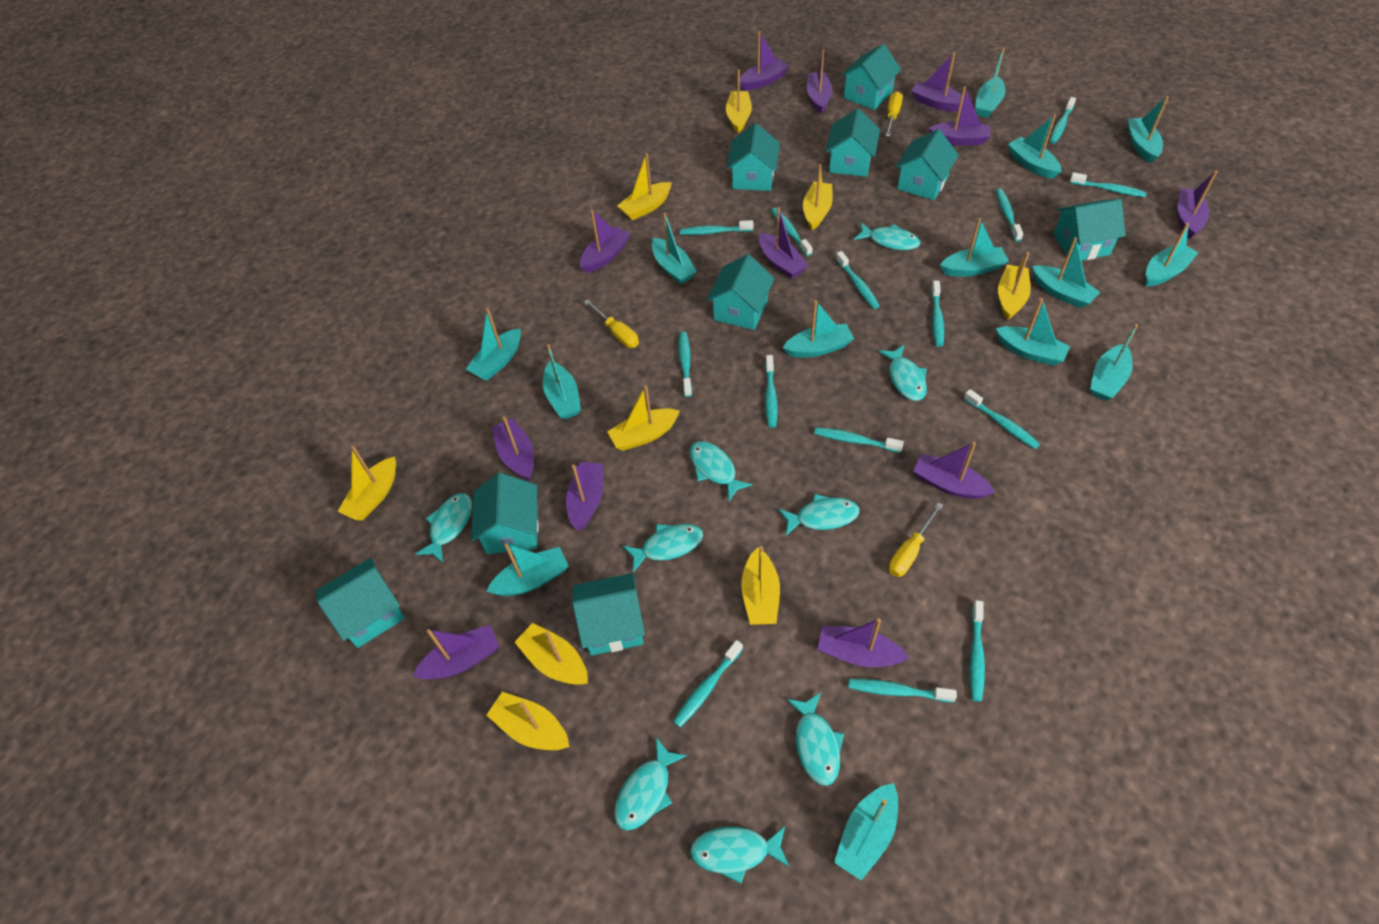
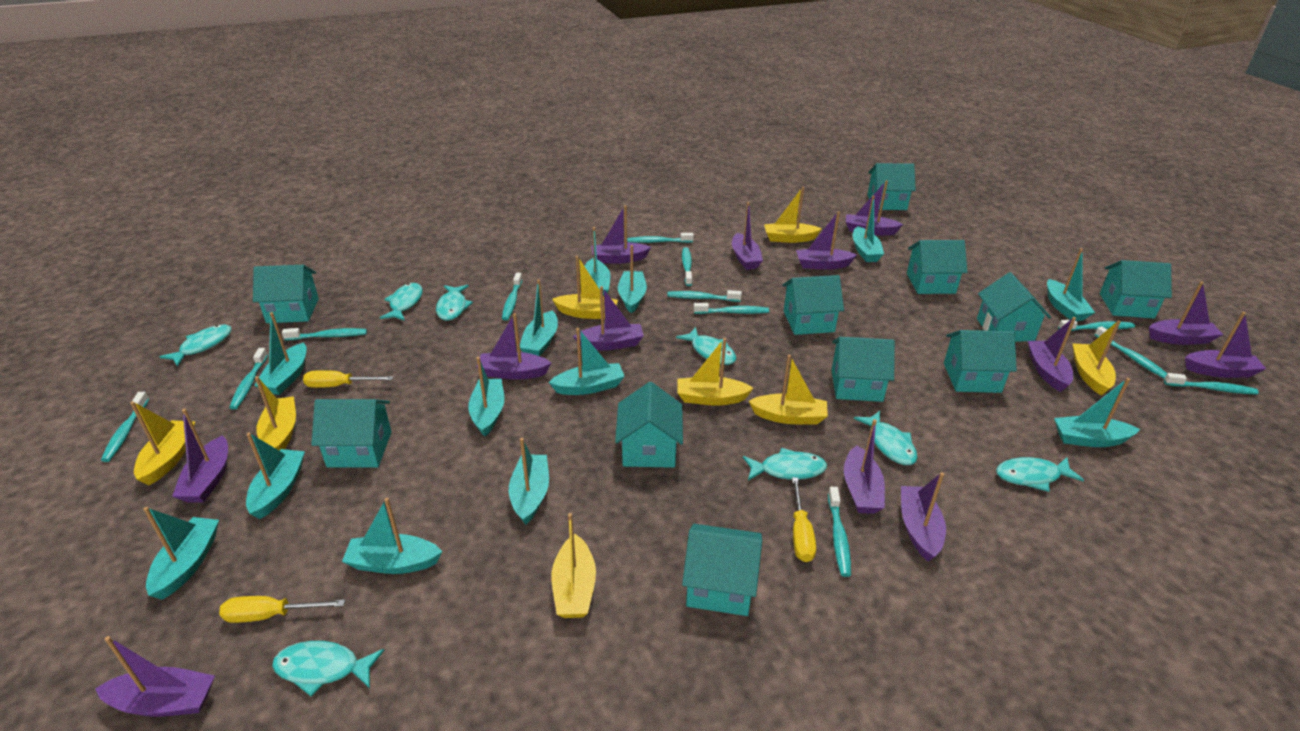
purple boat: [413,625,499,680] [492,416,534,481] [566,462,603,531] [580,210,630,273] [740,31,789,90] [759,207,808,279] [806,49,832,113] [818,618,909,667] [911,52,965,111] [913,442,995,499] [929,87,991,145] [1178,170,1218,239] = 12 -> [95,636,215,717] [172,409,228,503] [476,313,551,380] [573,286,644,350] [591,205,651,264] [732,202,763,270] [796,211,857,270] [844,419,885,514] [846,180,903,236] [901,472,946,561] [1028,317,1076,392] [1149,281,1223,345] [1185,312,1266,378] = 13
turquoise boat: [466,308,521,381] [487,543,569,596] [543,344,581,419] [652,213,697,284] [783,300,854,358] [834,783,898,881] [940,218,1009,277] [975,47,1006,118] [996,298,1070,366] [1008,115,1062,179] [1033,237,1100,308] [1090,324,1138,401] [1128,96,1169,163] [1146,223,1198,286] = 14 -> [143,507,219,600] [246,433,305,519] [254,312,307,395] [342,498,442,574] [468,357,504,436] [509,438,549,525] [520,279,558,356] [549,328,625,395] [585,227,611,295] [618,245,647,313] [853,196,884,262] [1047,248,1095,321] [1054,378,1140,447] = 13
turquoise fish: [415,493,472,563] [614,737,687,831] [623,524,703,573] [689,441,753,501] [690,826,789,884] [778,494,859,536] [787,693,844,786] [854,223,920,250] [878,344,927,401] = 9 -> [159,324,232,367] [272,641,385,697] [380,283,423,321] [436,285,473,321] [676,327,736,365] [743,448,827,481] [854,411,918,465] [996,457,1084,492] = 8
turquoise house: [316,558,405,648] [471,473,538,554] [572,573,645,656] [707,254,775,330] [727,123,780,191] [826,108,880,177] [841,44,901,110] [895,129,959,200] [1053,199,1126,261] = 9 -> [253,265,319,323] [311,399,392,467] [615,382,683,468] [682,524,762,616] [783,275,844,335] [831,337,895,402] [868,163,916,210] [907,240,967,294] [944,330,1017,393] [977,272,1051,342] [1100,260,1172,319] = 11
turquoise toothbrush: [673,640,743,727] [679,332,692,397] [680,220,754,235] [765,355,777,428] [771,208,813,256] [814,427,904,452] [836,251,880,309] [848,679,957,702] [931,281,944,347] [964,389,1040,449] [970,600,985,702] [996,188,1023,242] [1050,97,1076,144] [1070,172,1147,197] = 14 -> [101,392,149,462] [229,348,268,410] [282,328,367,340] [502,273,523,321] [627,233,694,243] [667,290,742,302] [682,247,692,286] [693,303,769,314] [828,487,851,577] [1058,320,1135,331] [1095,326,1167,379] [1164,373,1259,395] = 12
yellow boat: [337,446,396,520] [487,692,570,750] [514,623,588,685] [607,385,680,451] [617,153,672,220] [726,69,752,133] [741,546,780,625] [803,164,833,230] [998,252,1031,320] = 9 -> [130,401,195,486] [255,376,296,450] [551,513,596,618] [552,256,618,319] [677,338,753,406] [749,355,828,425] [764,187,822,243] [1072,320,1121,396] = 8

